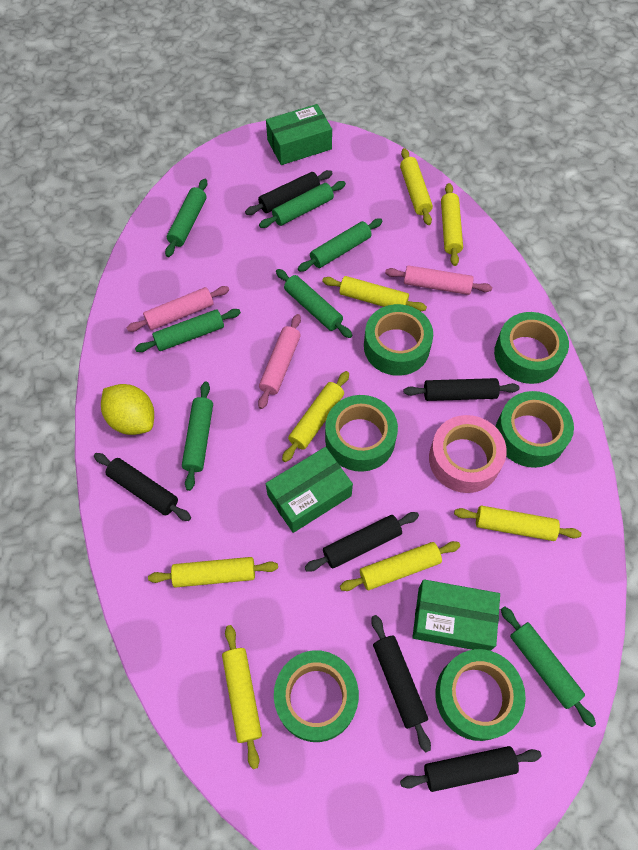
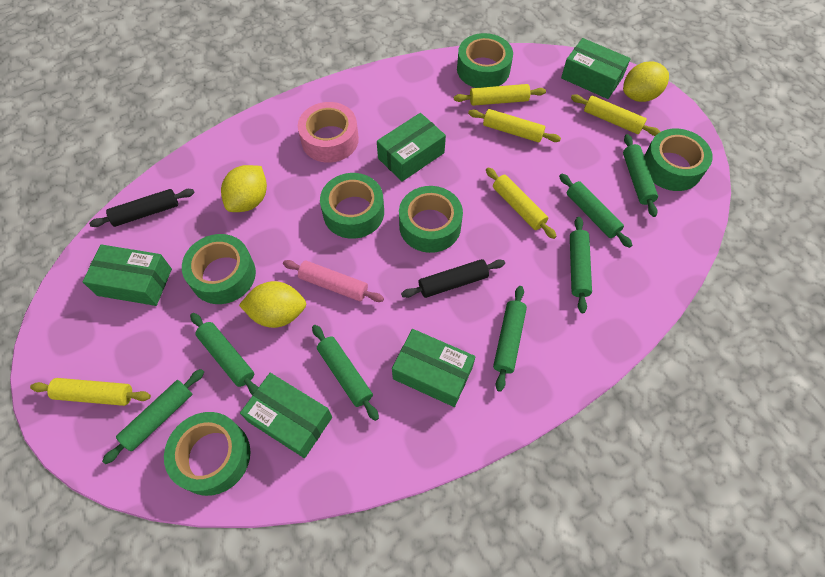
black rolling pin: [94,453,191,521] [245,170,333,215] [305,512,419,572] [371,615,431,752] [400,746,541,792] [404,378,519,401] = 6 -> [89,189,195,227] [401,259,505,298] = 2
green box: [265,447,353,533] [266,104,332,165] [412,579,500,651] = 3 -> [82,244,172,306] [240,373,332,458] [377,113,446,182] [392,329,476,407] [561,38,631,99] = 5
pink rolling pin: [127,286,229,332] [258,314,301,409] [385,265,492,295] = 3 -> [283,260,384,302] = 1
yellow lemon: [101,384,154,435] = 1 -> [221,165,267,212] [239,281,306,328] [623,62,669,102] = 3
yellow rolling pin: [148,557,278,588] [222,625,262,769] [282,371,349,462] [322,276,427,311] [340,541,460,591] [400,148,433,225] [441,183,463,266] [454,506,581,541] = 8 -> [30,378,151,406] [454,84,546,106] [468,109,561,143] [486,167,557,239] [571,94,660,136] = 5

